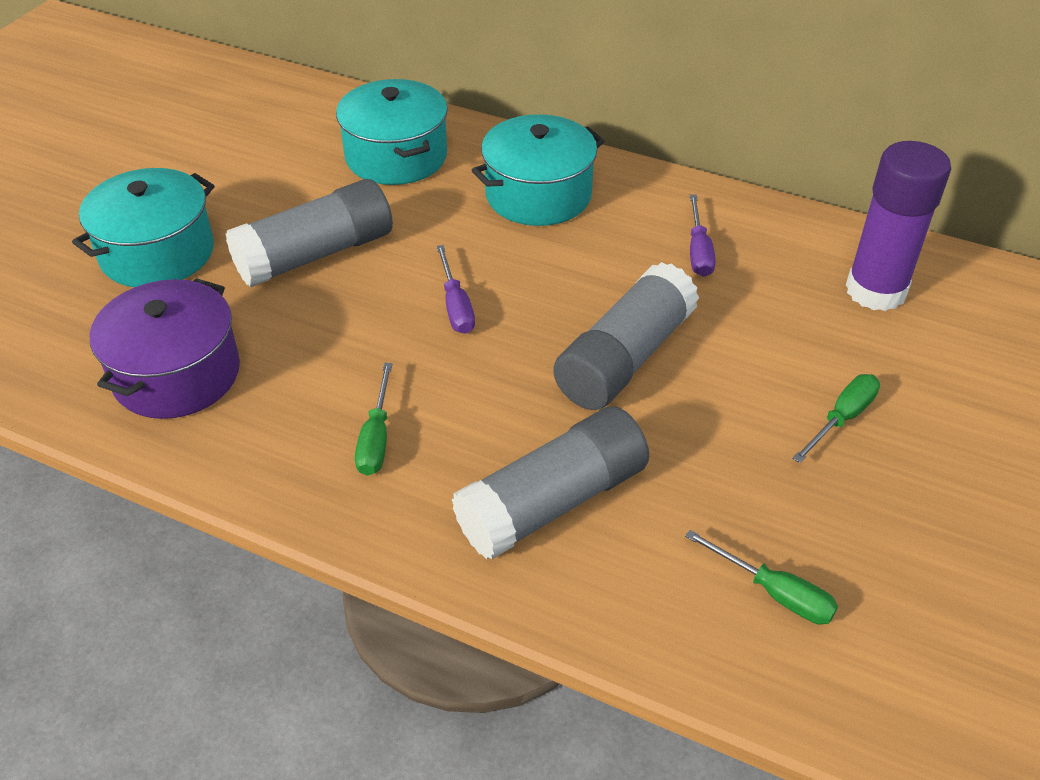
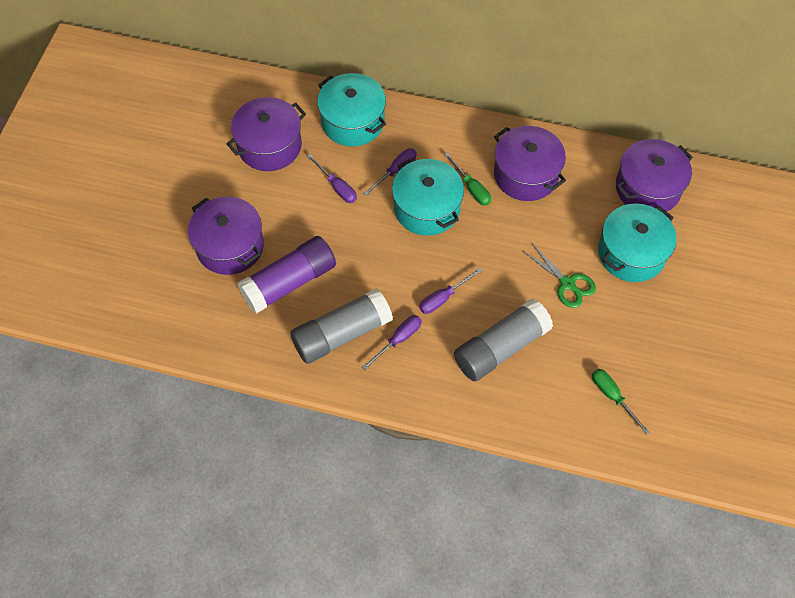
green scissors: none = 0 -> [523,243,596,308] = 1
green screwdriver: [355,363,393,476] [685,530,838,625] [792,374,880,463] = 3 -> [444,152,491,206] [592,369,649,435] = 2
grey glue stick: [225,179,393,287] [452,406,649,559] [553,262,699,410] = 3 -> [290,288,393,364] [454,299,553,381] = 2
purple pot: [90,278,240,419] = 1 -> [188,197,264,275] [226,97,306,171] [494,126,566,201] [616,139,693,211] = 4
purple screwdriver: [436,245,475,334] [690,194,716,277] = 2 -> [307,154,357,203] [362,315,422,370] [363,148,417,196] [419,268,482,314] = 4

